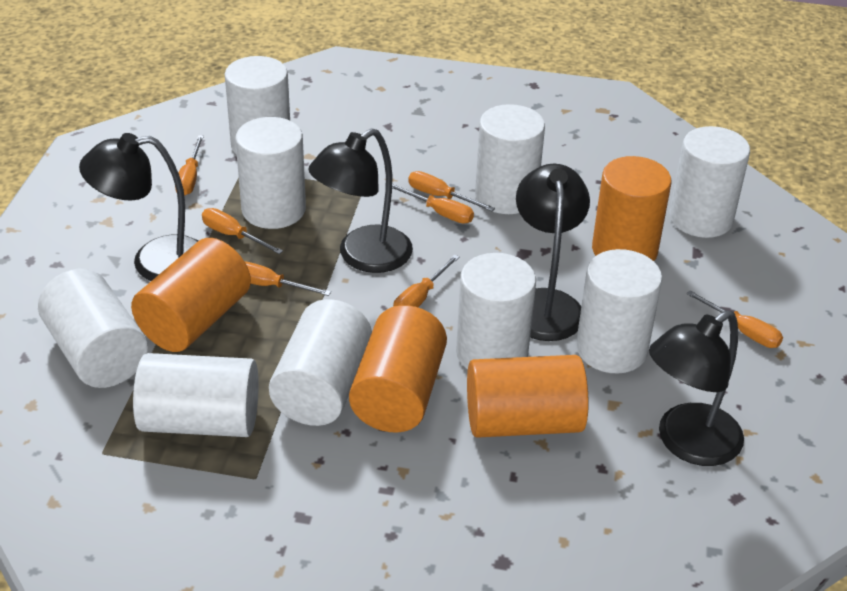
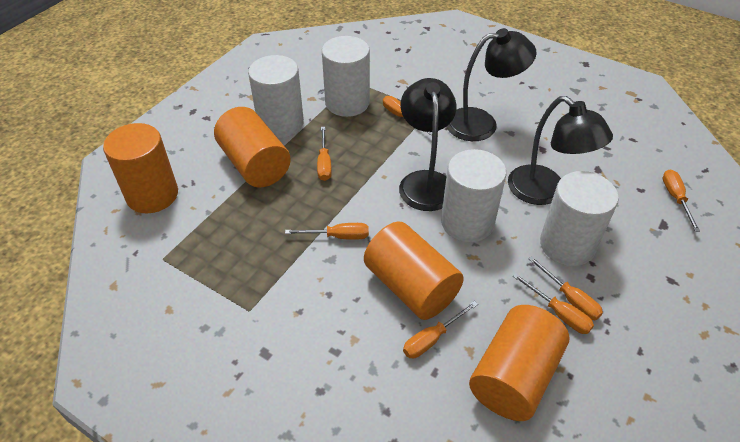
black lamp: [79,133,198,281] [308,128,413,273] [516,164,590,341] [649,310,744,466] = 4 -> [399,78,456,211] [446,28,536,141] [508,96,613,205] = 3
white cylinder: [38,269,148,388] [133,353,259,437] [225,56,290,155] [235,117,306,229] [269,299,372,426] [456,253,536,369] [475,104,545,214] [576,249,662,374] [670,126,750,238] = 9 -> [248,55,304,138] [322,36,370,117] [441,149,506,242] [540,171,619,266] = 4

